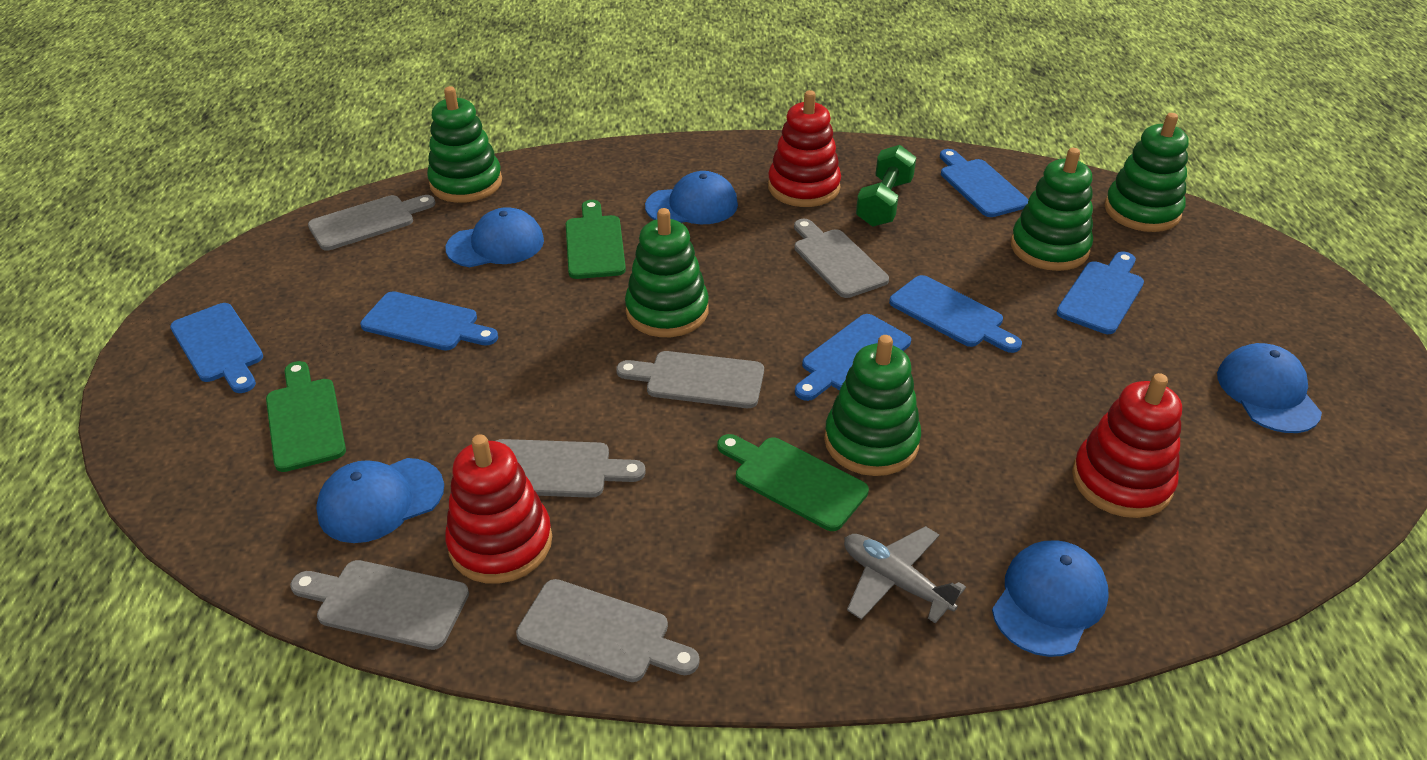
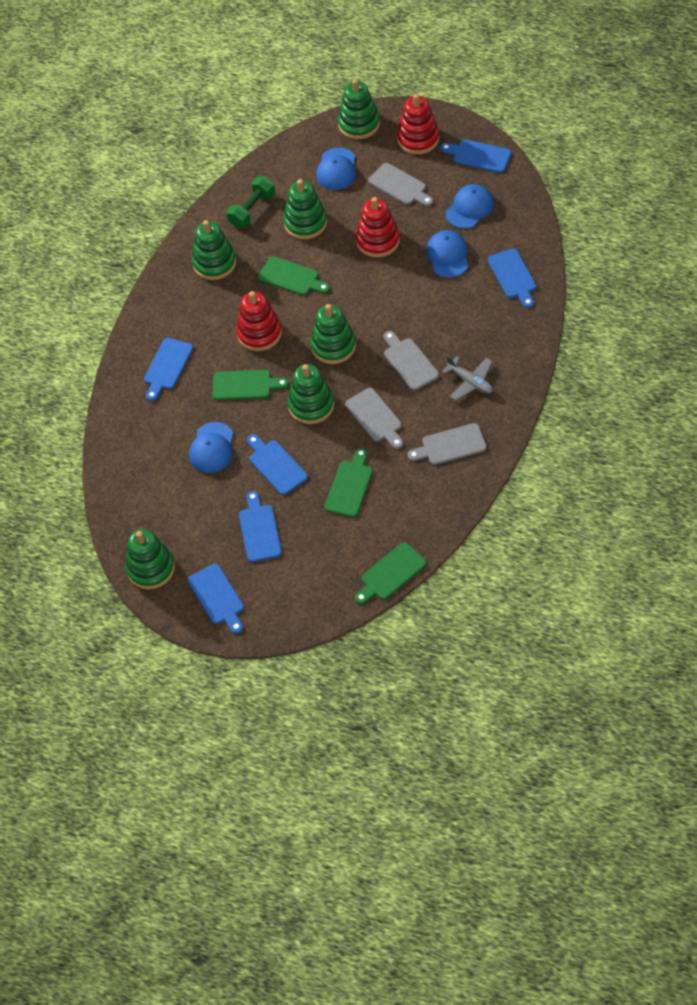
blue cap: [316,458,444,543] [446,207,544,267] [645,171,738,224] [992,540,1109,657] [1217,343,1322,433] = 5 -> [189,422,233,473] [316,148,356,190] [426,230,469,278] [446,184,494,229] = 4
green cutting board: [266,361,346,472] [566,200,626,279] [717,434,869,531] = 3 -> [213,370,289,400] [258,256,330,295] [325,448,373,517] [355,542,426,604] = 4
green stacking toy: [427,86,502,203] [625,208,709,337] [824,335,921,476] [1011,148,1093,271] [1105,113,1189,232] = 5 -> [125,529,175,590] [192,220,236,280] [283,179,327,240] [287,364,334,424] [310,304,356,364] [338,79,380,139] = 6
grey cutting board: [290,560,469,650] [308,195,435,251] [496,439,646,498] [516,579,700,682] [616,351,764,408] [794,219,889,298] = 6 -> [345,388,403,449] [368,163,433,206] [383,331,439,390] [407,423,487,465] = 4

